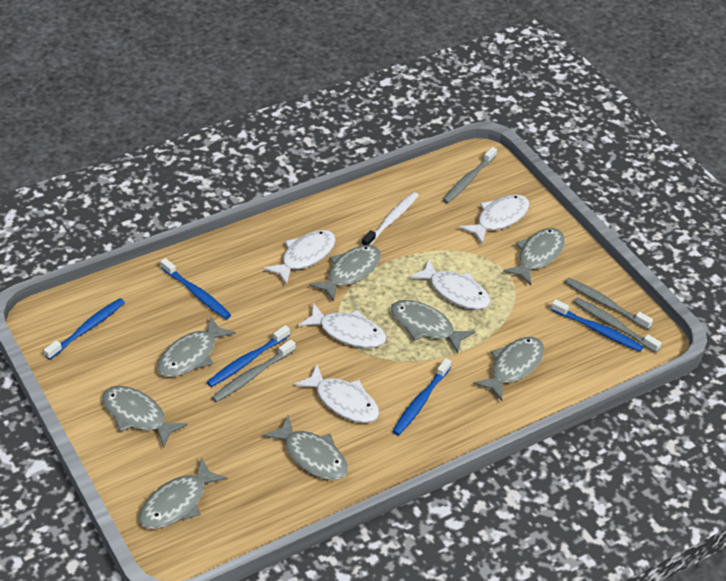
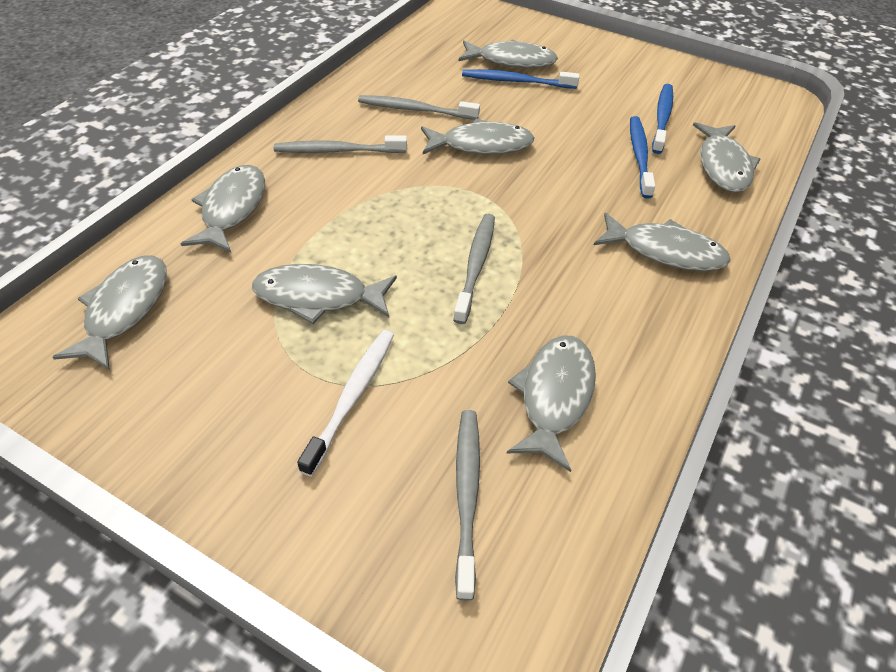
blue toothbrush: [44,298,125,360] [160,258,231,319] [207,325,290,387] [392,358,451,436] [551,299,643,352] = 5 -> [462,69,580,89] [630,116,655,199] [652,84,673,154] = 3
white fish: [263,230,336,285] [294,365,380,423] [299,303,387,348] [409,259,491,310] [459,194,530,244] = 5 -> none = 0

